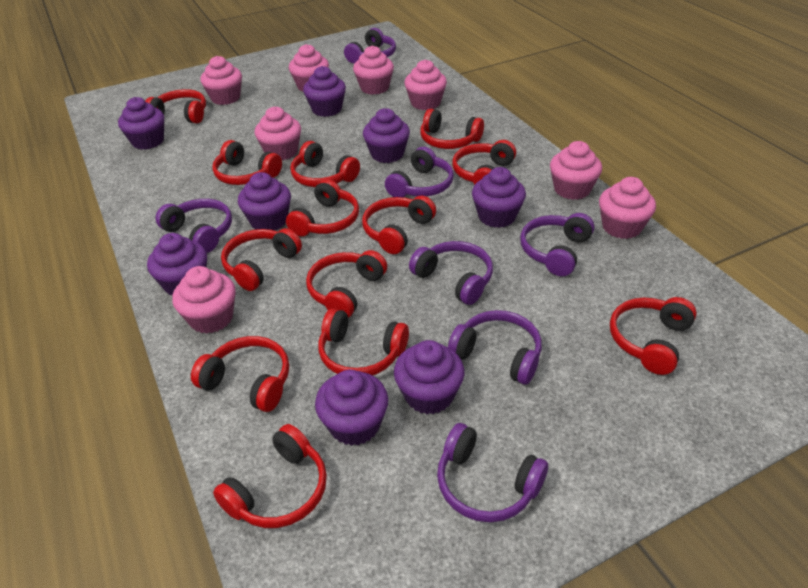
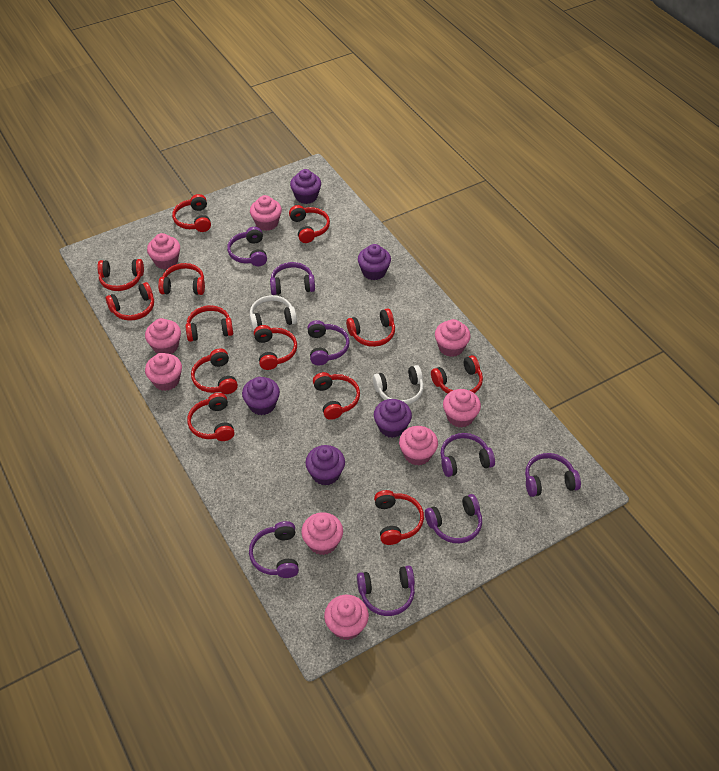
pink cupcake: [172,266,236,334] [201,56,242,105] [255,107,301,160] [289,44,329,92] [353,45,394,95] [404,60,447,110] [550,141,602,200] [599,177,656,239] = 8 -> [145,318,181,354] [145,353,182,391] [147,233,180,269] [250,195,282,231] [301,512,343,555] [324,595,369,640] [399,426,438,466] [435,319,471,357] [443,389,481,428] = 9
purple cupcake: [118,97,164,150] [147,233,207,296] [238,172,291,230] [303,66,346,117] [315,370,388,446] [363,108,410,163] [394,340,464,414] [472,167,526,228] = 8 -> [242,377,280,415] [290,169,321,204] [305,445,345,486] [358,244,391,280] [374,399,412,438] = 5
purple headphones: [156,199,232,253] [344,28,396,63] [385,147,454,197] [409,241,493,305] [437,423,548,522] [448,310,542,385] [520,213,594,276] = 7 -> [227,227,267,266] [249,521,299,578] [270,262,315,295] [308,320,350,365] [357,566,415,616] [425,494,482,543] [441,433,495,477] [525,453,581,497] = 8
white headphones: none = 0 -> [250,295,297,332] [373,365,424,405] = 2

